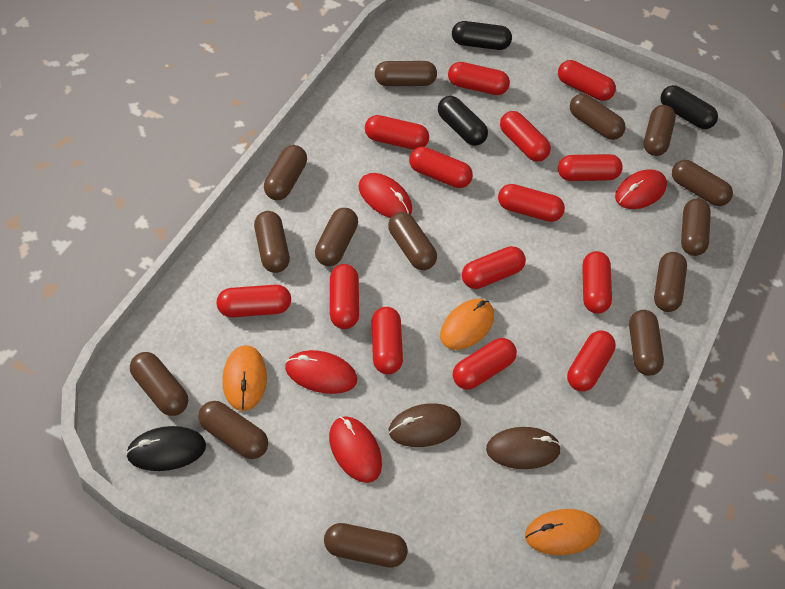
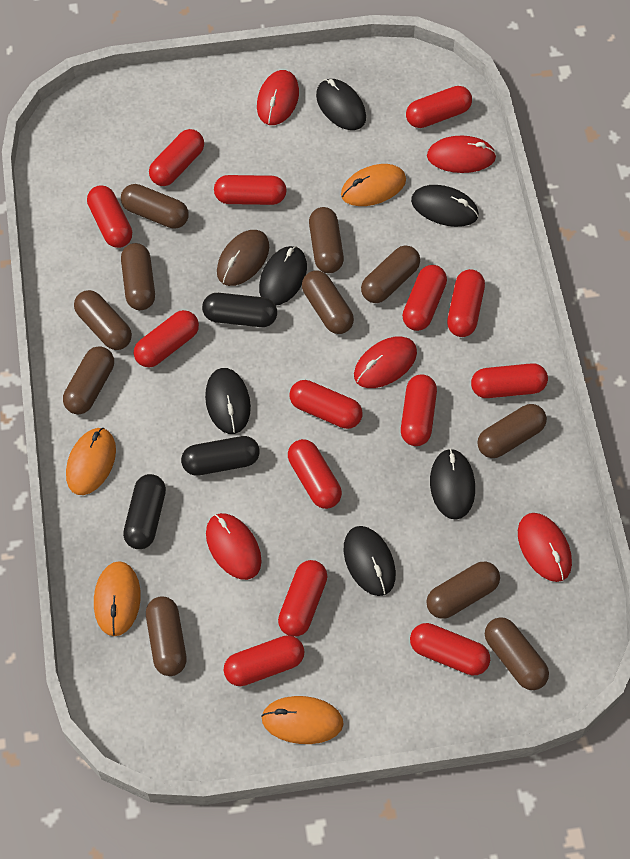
black mouse: [126,426,206,471] = 1 -> [205,368,251,434] [259,246,307,306] [316,79,366,130] [344,526,396,596] [411,185,479,227] [430,449,475,520] = 6
brown capsule: [130,352,188,416] [198,401,268,459] [254,211,290,273] [264,145,307,200] [315,208,358,266] [324,523,408,568] [375,61,437,86] [388,212,437,270] [570,94,626,140] [629,310,664,376] [644,105,676,156] [654,252,687,312] [672,160,733,206] [681,199,711,256] = 14 -> [63,346,114,414] [74,290,132,350] [121,184,189,229] [121,243,155,310] [146,596,186,676] [302,270,354,334] [309,207,344,273] [361,246,420,303] [426,562,500,619] [477,404,547,458] [485,617,549,690] = 11
brown mouse: [389,403,461,447] [486,427,561,469] = 2 -> [217,230,269,286] = 1
orange mouse: [222,345,267,411] [440,299,494,350] [525,509,601,555] = 3 -> [66,427,116,495] [94,561,141,636] [261,696,344,744] [341,164,406,206] = 4
red mouse: [285,350,357,394] [329,416,382,483] [358,173,412,218] [615,169,667,209] = 4 -> [206,513,262,580] [257,70,299,125] [354,337,417,388] [427,136,497,173] [518,513,572,582] = 5

